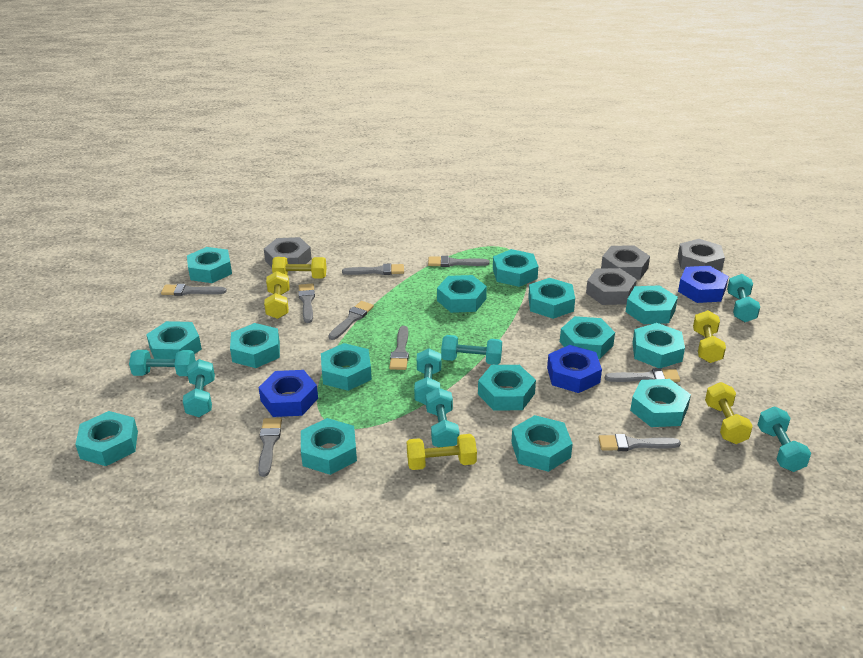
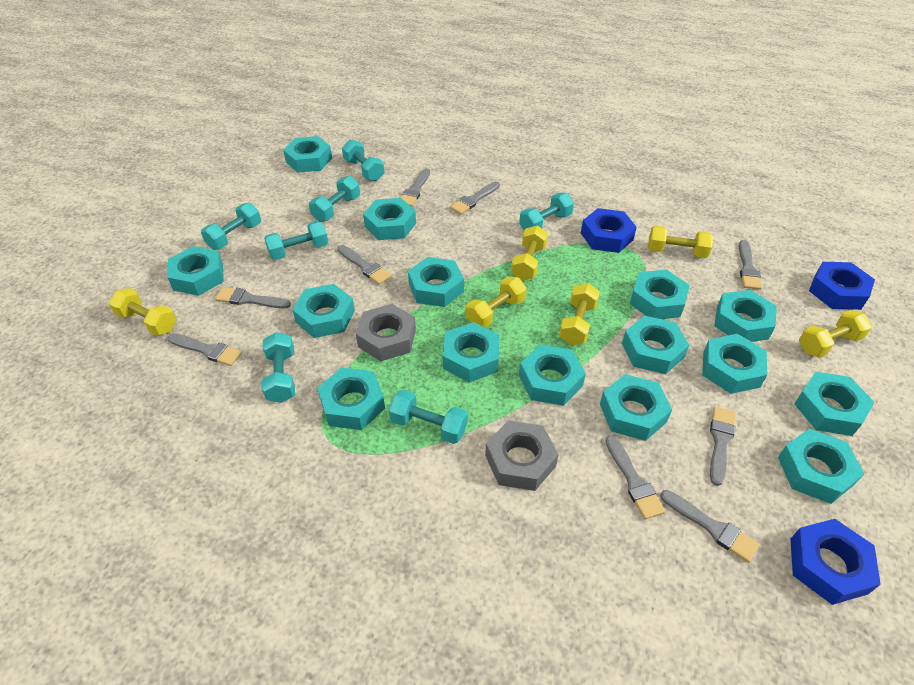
grey nut: [264,237,312,267] [586,268,637,305] [601,246,650,280] [678,239,725,271] = 4 -> [356,304,416,361] [485,421,559,491] = 2
yellow dumbbell: [264,271,290,319] [272,257,327,279] [407,434,477,470] [693,310,726,363] [705,382,753,444] = 5 -> [109,288,177,336] [466,277,527,328] [511,226,548,281] [559,283,600,345] [648,225,713,258] [799,310,872,358] = 6

